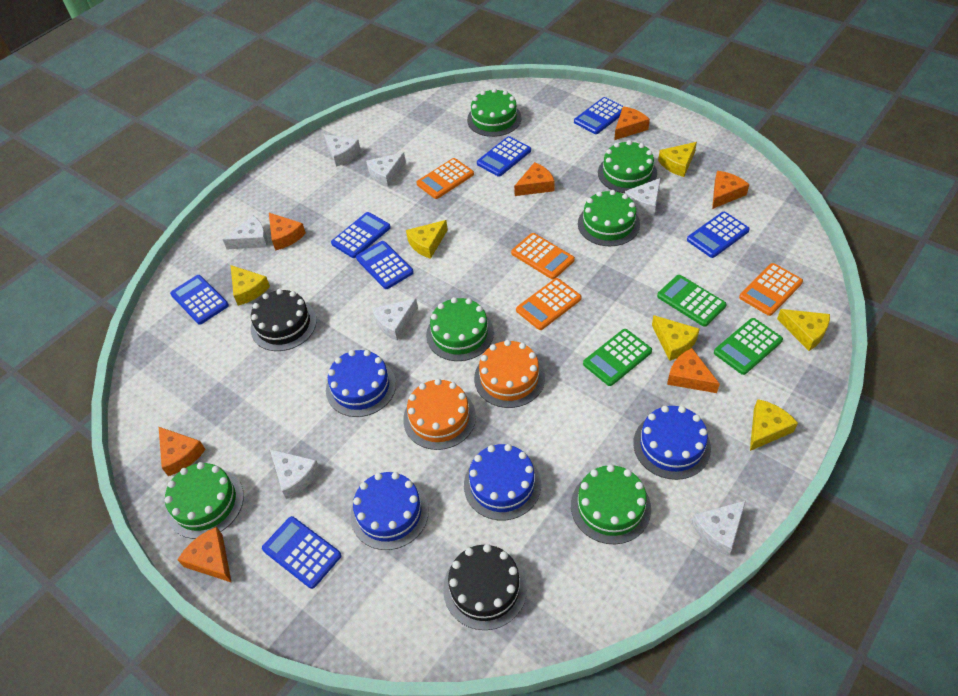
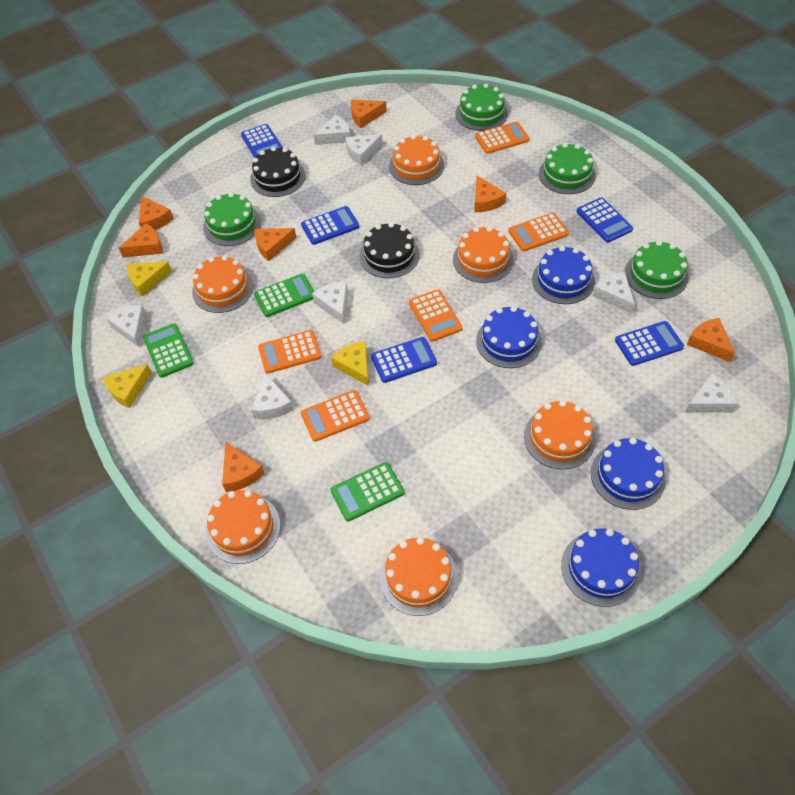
blue calculator: [170,275,229,325] [262,516,342,589] [331,212,391,258] [356,241,414,289] [477,136,531,177] [574,97,623,134] [687,212,750,258] = 7 -> [241,124,283,158] [301,206,360,245] [371,337,437,383] [577,198,633,242] [615,321,684,366] = 5
green cake: [165,462,244,539] [426,297,494,361] [467,88,522,137] [571,465,651,544] [578,190,640,246] [598,140,657,193] = 6 -> [203,192,261,246] [455,84,508,131] [539,143,596,194] [625,240,689,299] = 4
orange cake: [403,379,476,450] [474,340,545,408] = 2 -> [192,255,254,313] [206,490,281,564] [380,537,458,616] [389,135,444,185] [453,226,514,283] [524,400,596,469] = 6
orange calculator: [416,158,474,199] [511,233,575,279] [516,278,581,330] [739,263,803,316] = 4 -> [258,330,322,374] [301,390,370,442] [409,289,462,342] [475,122,530,154] [508,213,569,251] = 5
yellow cheese: [231,265,270,306] [406,220,448,259] [652,315,700,361] [658,142,697,177] [750,399,798,451] [777,309,830,351] = 6 -> [103,364,152,408] [127,262,172,297] [331,341,369,386] = 3

